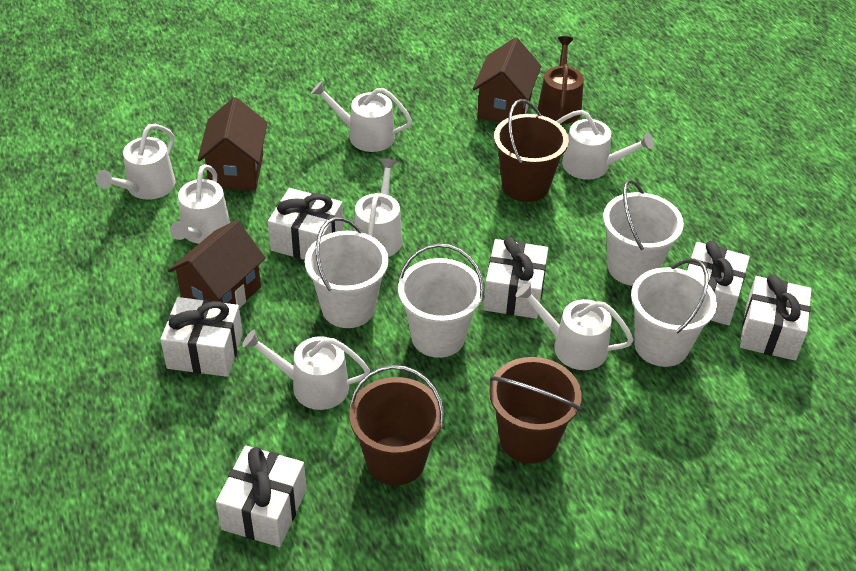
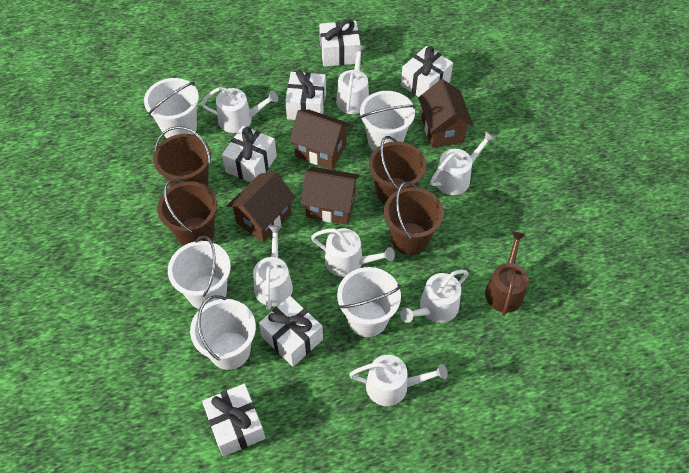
brown bucket: [349,365,444,486] [489,357,582,464] [494,99,569,202] = 3 -> [153,126,211,187] [157,179,217,246] [369,136,426,205] [384,182,444,255] = 4
brown house: [168,220,266,308] [198,97,267,190] [473,37,541,123] = 3 -> [227,171,296,242] [289,110,351,170] [301,167,359,225] [418,79,473,148] = 4
white bucket: [305,217,389,328] [398,243,484,358] [603,180,684,286] [631,258,717,367] = 4 -> [144,78,199,138] [168,236,231,309] [190,295,256,370] [337,267,401,337] [360,91,416,151] = 5

